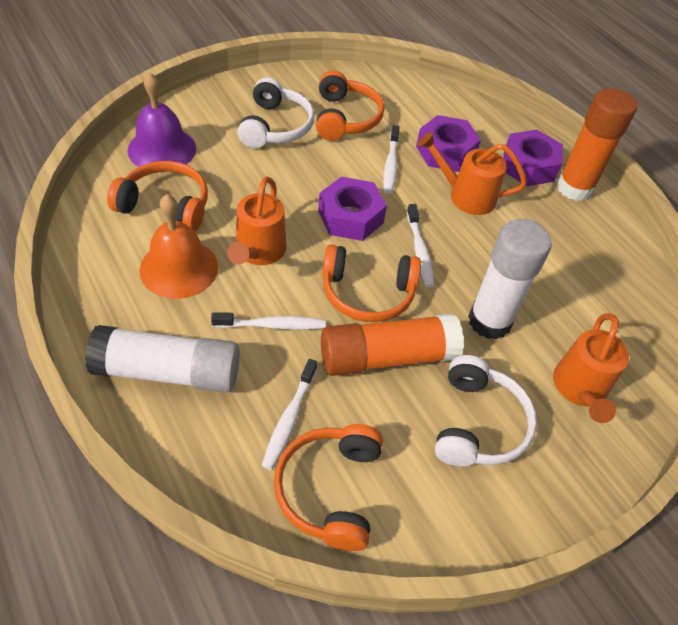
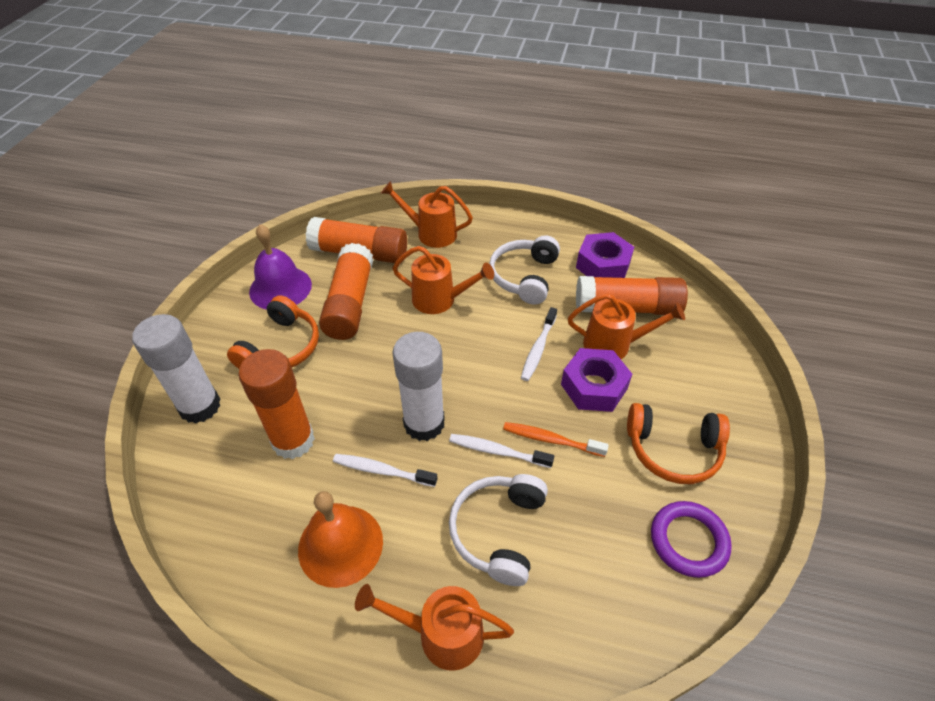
orange glue stick: [321,314,464,376] [557,88,637,201] = 2 -> [238,349,315,459] [306,217,407,263] [319,243,373,340] [576,276,688,315] = 4
orange headphones: [107,161,208,232] [274,424,383,551] [316,71,384,140] [322,244,421,322] = 4 -> [227,295,319,368] [627,403,730,484] = 2
orange toothbrush: none = 0 -> [503,422,609,457] = 1
orange watering can: [227,176,287,265] [418,132,527,215] [553,313,629,423] = 3 -> [355,584,514,671] [381,181,473,248] [392,246,494,314] [568,293,685,359] = 4
purple nut: [318,176,387,241] [416,115,481,172] [503,130,563,186] = 3 -> [561,348,632,412] [576,232,634,278] = 2
purple ring: none = 0 -> [651,501,732,578] = 1
white toothbrush: [211,312,325,330] [262,359,318,470] [383,125,400,194] [407,204,434,287] = 4 -> [333,454,438,487] [449,434,554,468] [521,307,557,381] = 3

